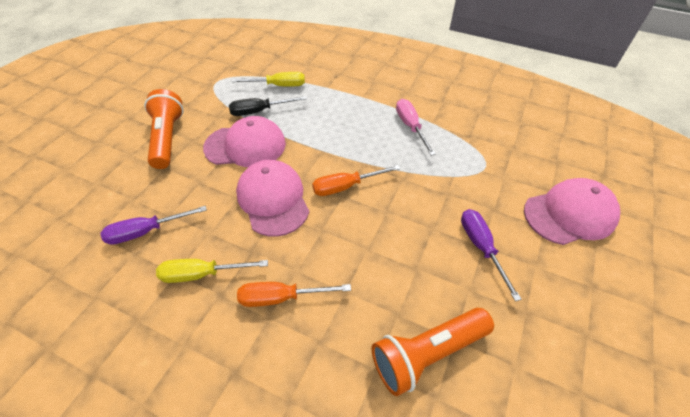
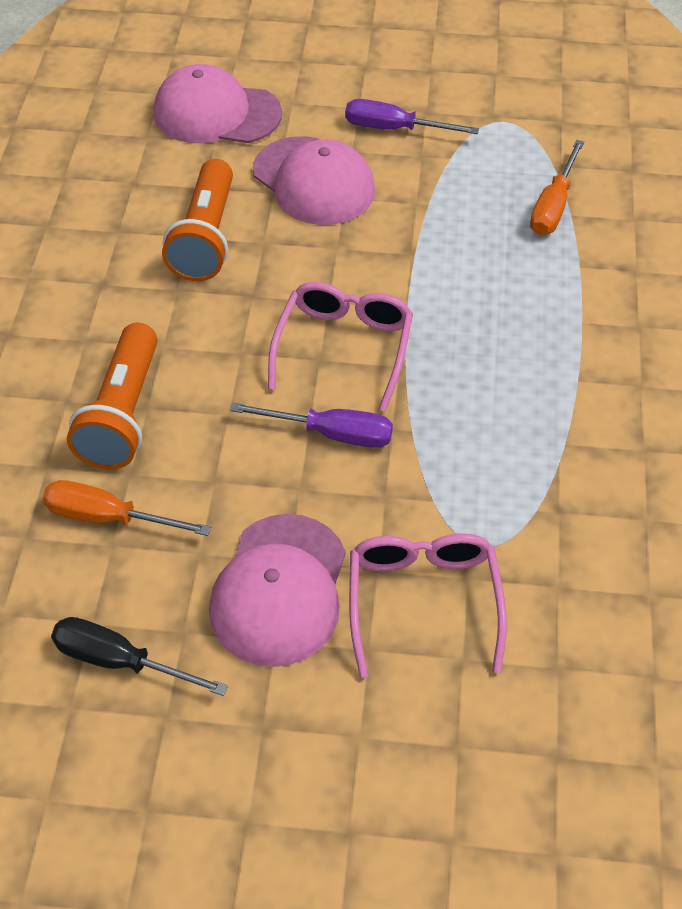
pink glasses: none = 0 -> [268,282,413,412] [349,533,507,678] = 2
pink screwdriver: [396,99,436,156] = 1 -> none = 0
yellow screwdriver: [156,259,268,283] [231,72,305,87] = 2 -> none = 0

